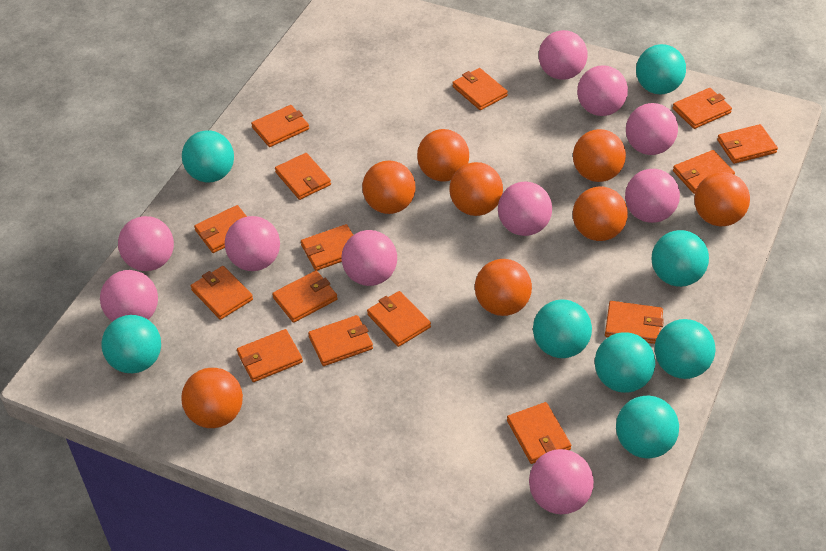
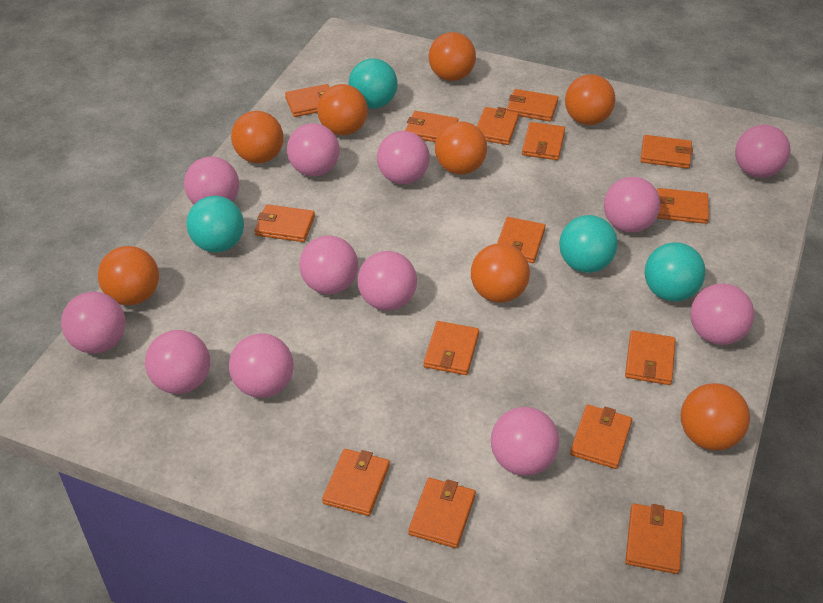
pink ball: [100,270,158,322] [118,216,174,271] [225,216,280,271] [342,230,397,286] [498,182,552,236] [529,449,594,514] [539,30,588,80] [577,65,628,116] [625,169,680,223] [626,103,678,155] = 10 -> [61,292,126,354] [145,330,210,394] [184,156,239,204] [229,334,294,398] [287,123,340,176] [299,235,358,294] [358,251,417,310] [377,131,430,184] [491,407,559,476] [604,177,660,232] [690,284,754,345] [735,125,790,178] = 12
turquoise ball: [101,315,161,373] [182,130,234,183] [533,299,592,358] [595,332,655,393] [616,396,679,458] [636,44,686,94] [652,230,709,287] [655,319,716,379] = 8 -> [187,196,244,252] [349,58,398,109] [559,215,618,273] [645,242,705,302] = 4

